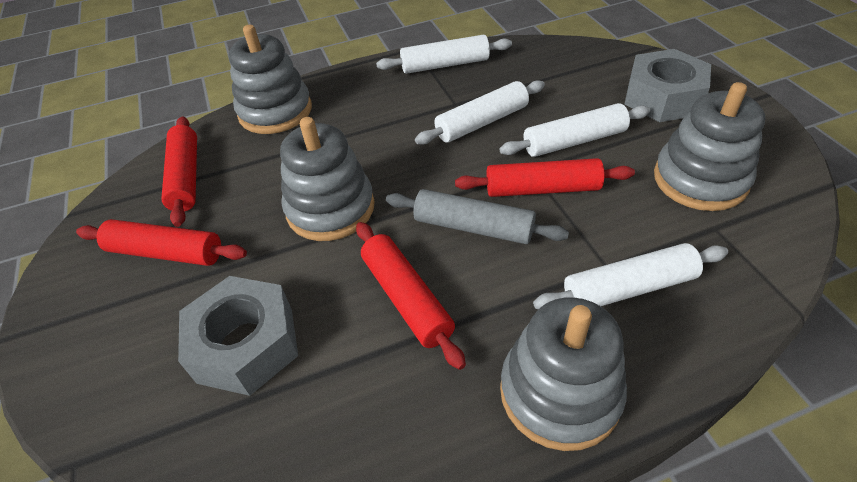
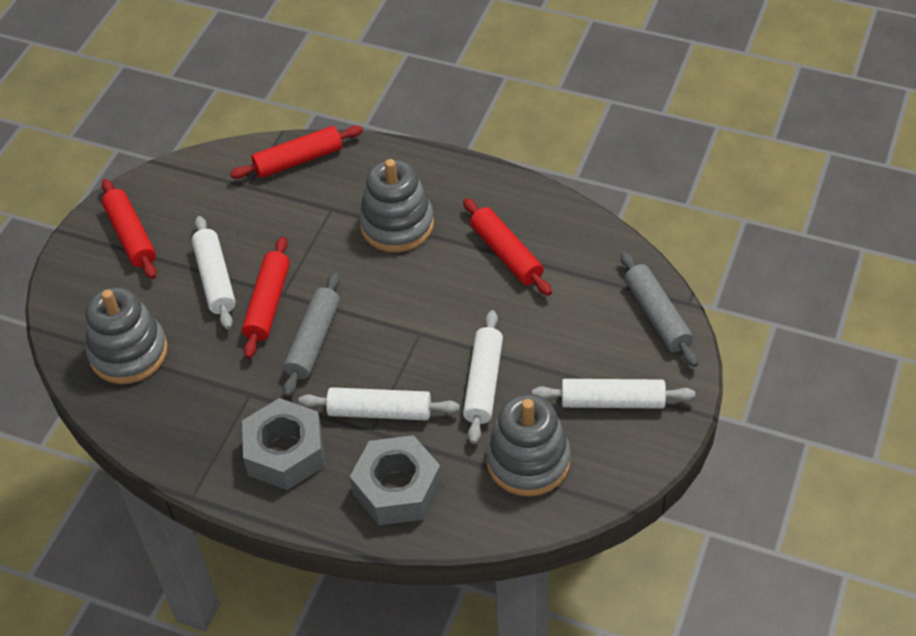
grey rolling pin: [386,189,569,244] = 1 -> [283,272,340,397] [621,252,698,367] = 2
grey stacking toy: [229,25,312,134] [280,117,375,241] [500,297,627,451] [654,82,765,211] = 4 -> [85,287,168,384] [359,159,434,252] [486,394,571,497] = 3

